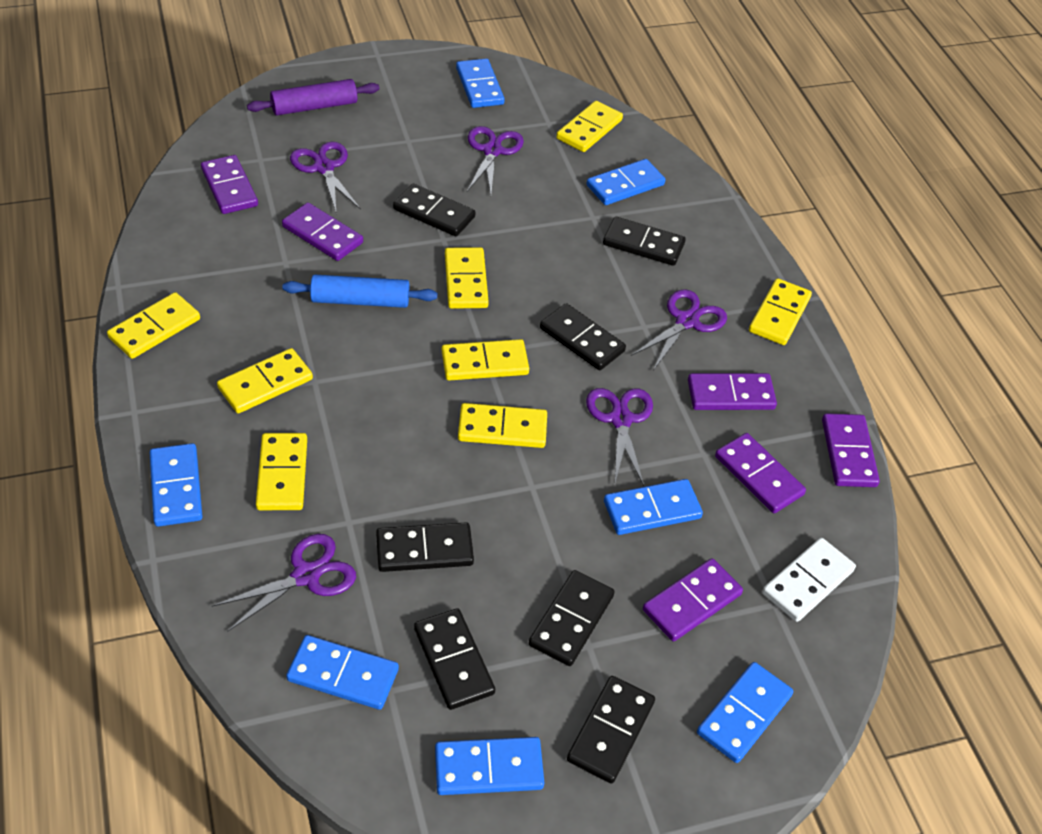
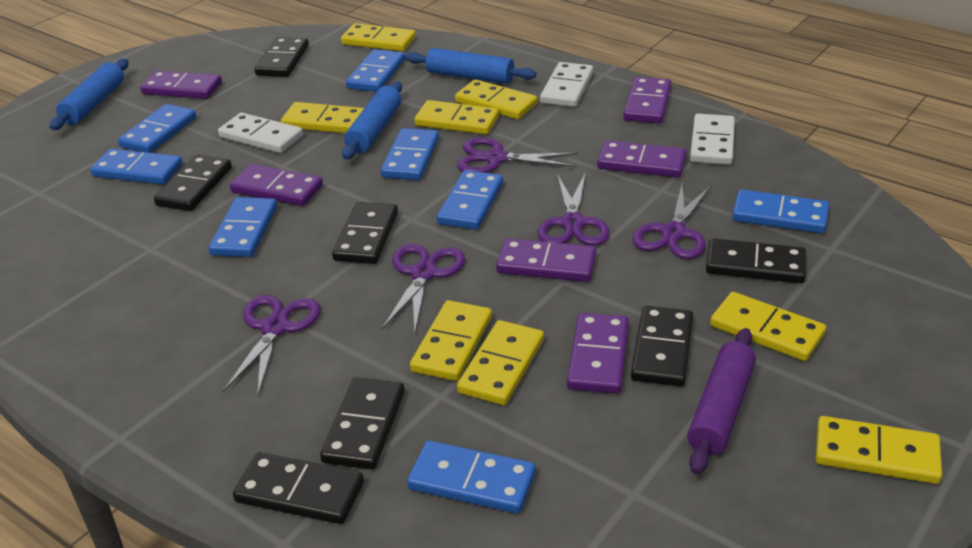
blue domino: [150,443,203,527] [286,635,399,710] [435,737,544,795] [456,59,505,108] [586,159,665,205] [604,479,703,535] [697,662,793,763] = 7 -> [90,149,183,185] [118,104,196,153] [209,197,277,257] [346,49,405,92] [381,128,439,180] [407,441,536,514] [437,170,503,230] [732,189,829,234] = 8
blue rolling pin: [282,275,437,308] = 1 -> [50,59,129,130] [342,82,402,160] [405,48,536,84] = 3
white domino: [762,538,856,622] = 1 -> [218,113,303,153] [540,62,593,107] [690,114,735,165] = 3

